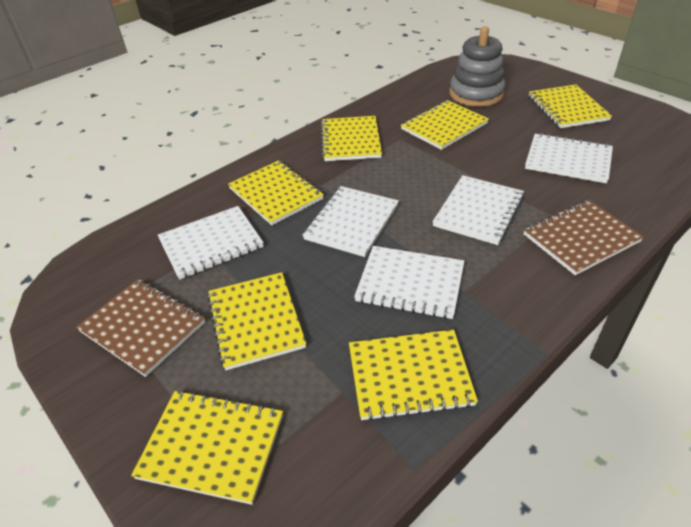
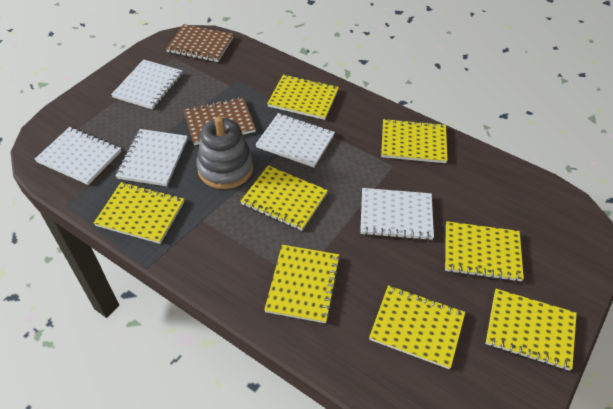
yellow notebook: [131,390,283,505] [207,272,306,370] [228,160,324,225] [321,116,382,161] [349,330,478,421] [401,100,489,150] [529,84,612,128] = 7 -> [94,182,184,244] [240,166,328,231] [264,245,340,323] [267,74,339,120] [369,285,465,369] [381,119,448,163] [445,221,524,282] [486,289,577,371] = 8

